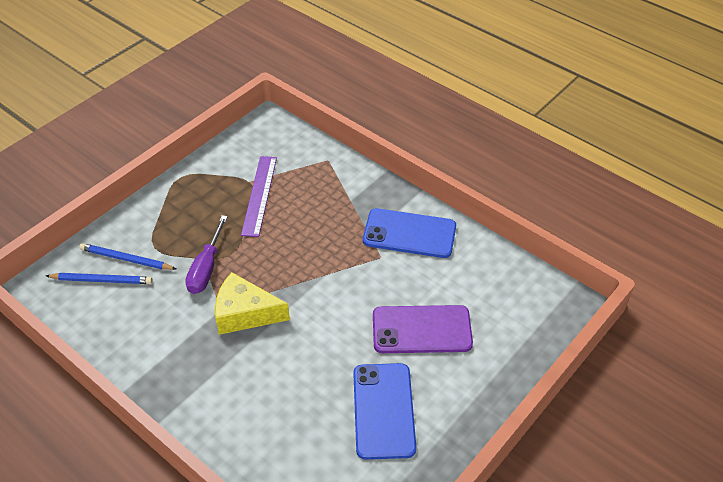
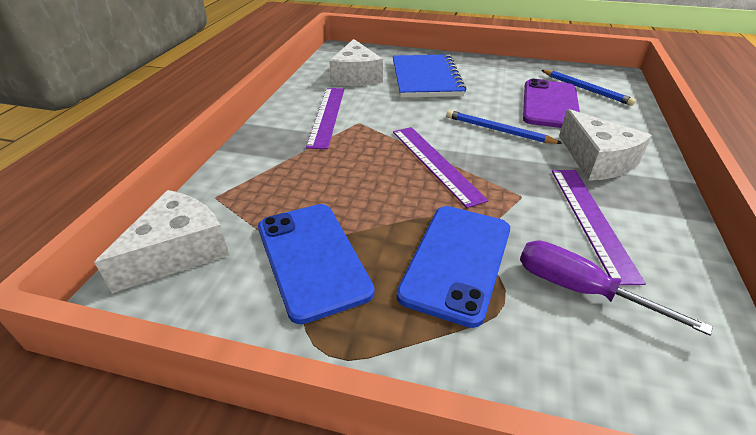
blue notebook: none = 0 -> [393,54,466,98] = 1
purple ruler: [241,156,277,237] = 1 -> [306,88,344,149] [393,127,489,208] [552,170,646,285] = 3
white cheese: none = 0 -> [94,190,229,293] [329,39,383,86] [559,109,652,181] = 3
yellow cheese: [215,272,290,335] = 1 -> none = 0

